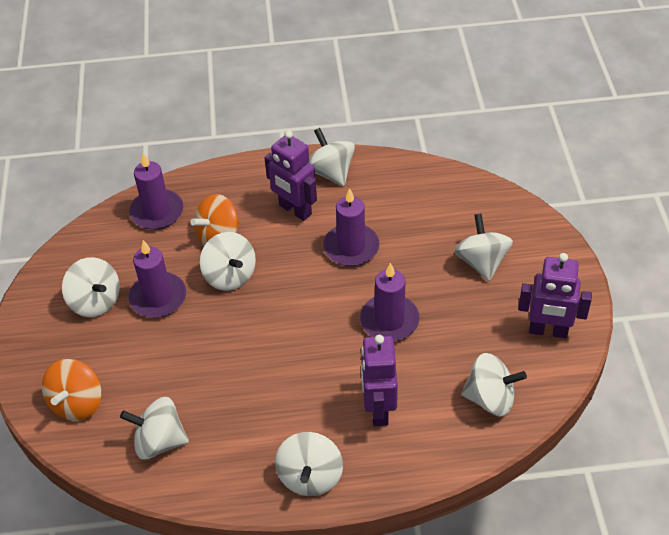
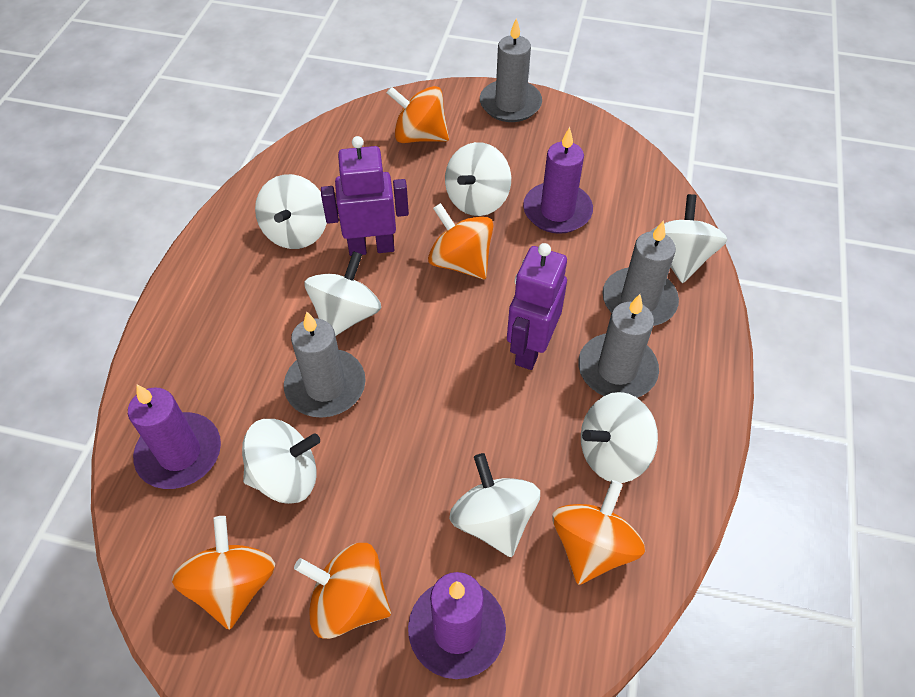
grey candle: none = 0 -> [284,312,366,418] [480,18,542,122] [578,294,659,398] [603,220,679,326] = 4
orange spinning top: [42,359,102,421] [190,194,240,246] = 2 -> [172,516,275,630] [294,543,391,639] [387,86,449,143] [428,203,493,279] [553,480,645,585] = 5
purple candle: [128,240,186,318] [129,153,184,230] [323,188,380,266] [360,263,420,341] = 4 -> [128,384,221,489] [408,572,506,679] [523,127,593,234] = 3
purple robot: [264,130,317,221] [361,335,398,426] [518,253,592,338] = 3 -> [321,136,409,256] [507,243,567,370] = 2

